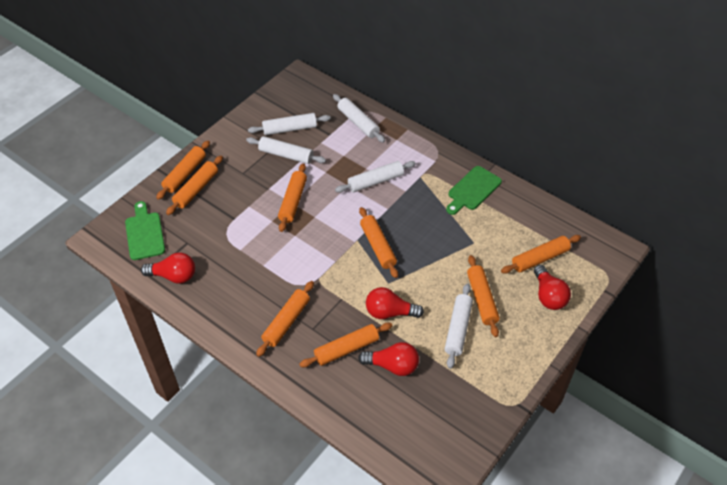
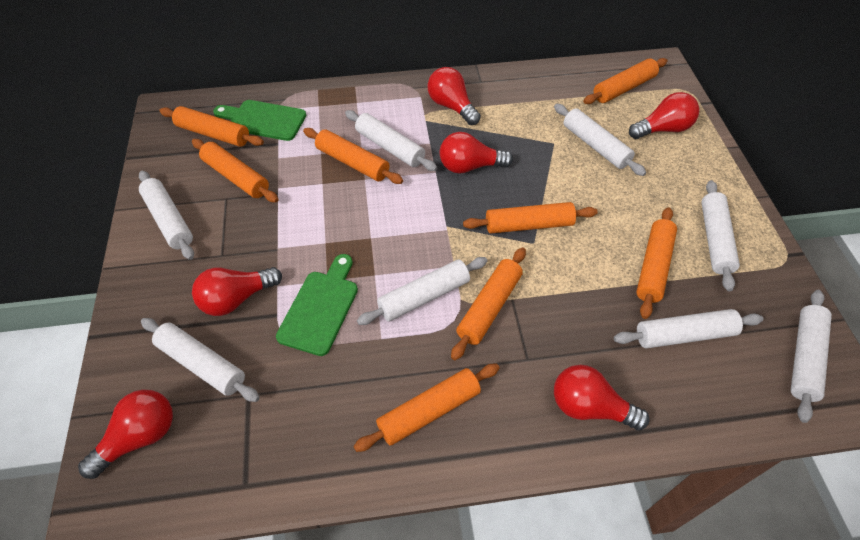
red light bulb: [141,253,195,284] [358,342,419,376] [366,287,424,319] [534,265,571,310] = 4 -> [78,390,173,479] [192,267,282,316] [428,67,481,125] [440,132,513,174] [554,365,650,431] [629,92,699,139] = 6
white rolling pin: [246,136,326,164] [248,113,331,135] [333,94,385,143] [335,161,416,193] [445,283,473,369] = 5 -> [139,171,194,260] [141,318,260,402] [345,110,437,171] [357,257,487,325] [554,104,646,176] [614,309,763,348] [701,180,740,291] [791,290,832,423] = 8

